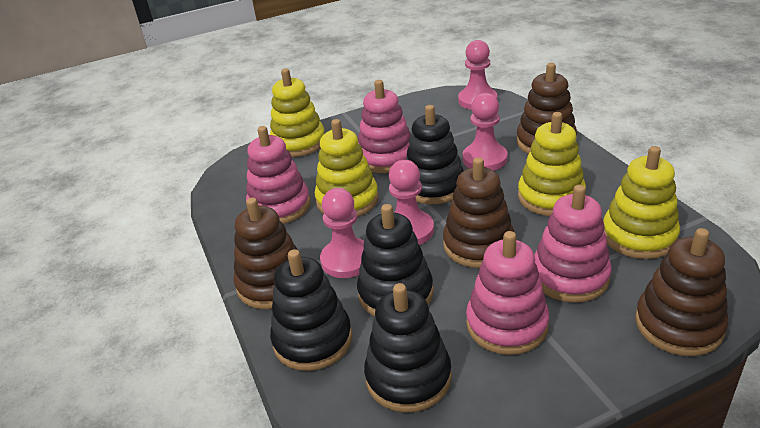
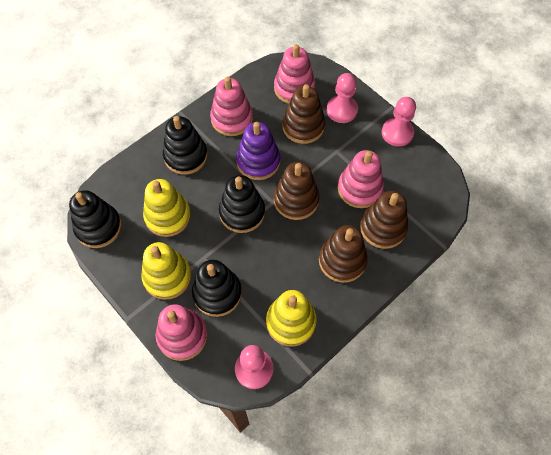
pink pawn: [320,188,364,278] [389,160,434,245] [458,40,497,110] [463,93,507,171] = 4 -> [235,345,274,389] [327,73,358,123] [382,97,416,147] = 3
purple stacking toy: none = 0 -> [236,122,280,180] = 1
yellow stacking toy: [270,69,325,157] [315,119,378,217] [518,112,586,216] [603,146,680,259] = 4 -> [141,242,191,300] [143,179,191,237] [266,290,317,347] = 3

